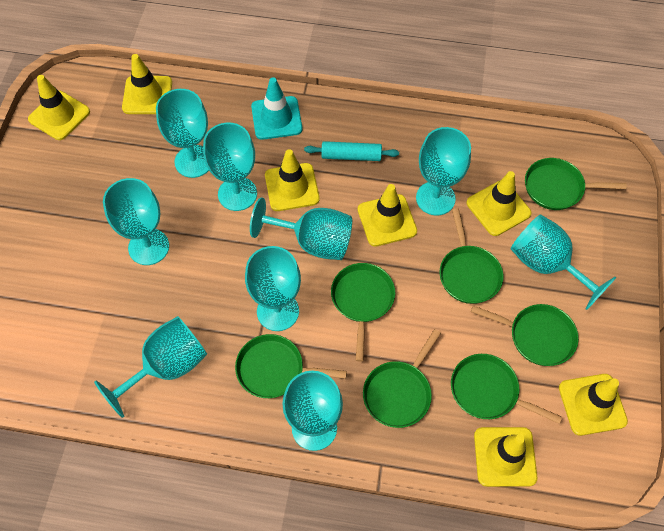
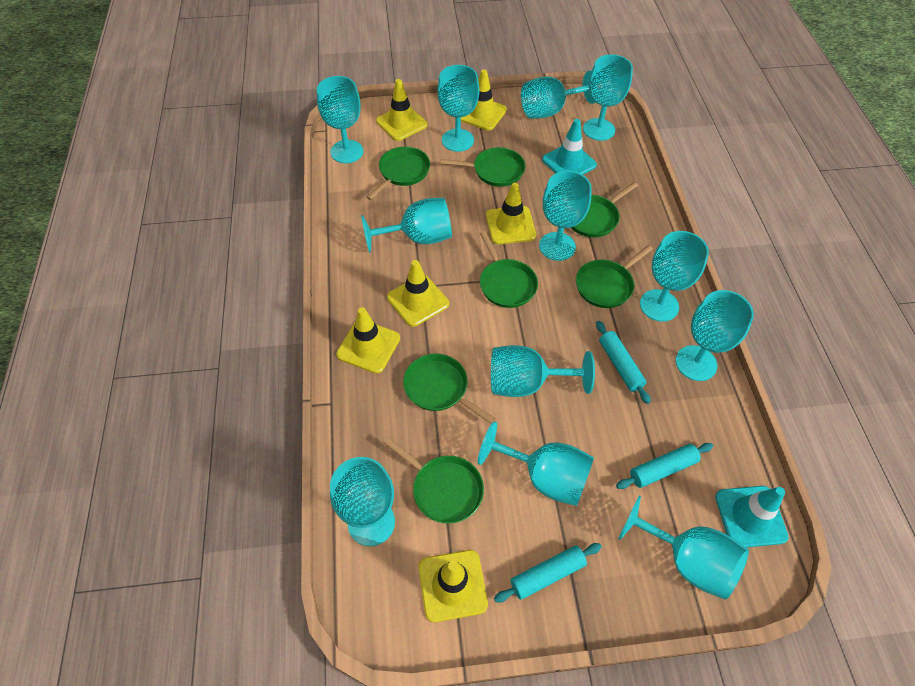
turquoise goblet: [94,316,207,418] [103,178,169,265] [156,89,209,178] [203,123,257,211] [245,246,301,331] [250,197,352,260] [282,371,343,451] [416,127,471,216] [510,214,616,310] = 9 -> [317,76,363,163] [330,457,395,546] [361,198,452,252] [438,65,479,152] [478,421,594,506] [491,345,595,397] [521,70,596,119] [539,171,592,261] [583,54,633,141] [618,496,749,599] [640,231,709,322] [676,290,754,381] = 12
turquoise rolling pin: [304,141,399,161] = 1 -> [494,543,602,603] [596,321,651,404] [616,443,713,489] = 3
turquoise traffic cone: [251,77,302,140] = 1 -> [542,119,597,175] [715,486,788,548] = 2
yellow traffic cone: [28,75,90,140] [122,54,172,114] [265,149,320,211] [358,184,417,247] [466,171,532,236] [474,427,537,487] [559,374,628,436] = 7 -> [336,307,400,374] [376,79,427,141] [387,260,449,327] [419,550,488,623] [461,69,507,131] [486,183,536,244] = 6

